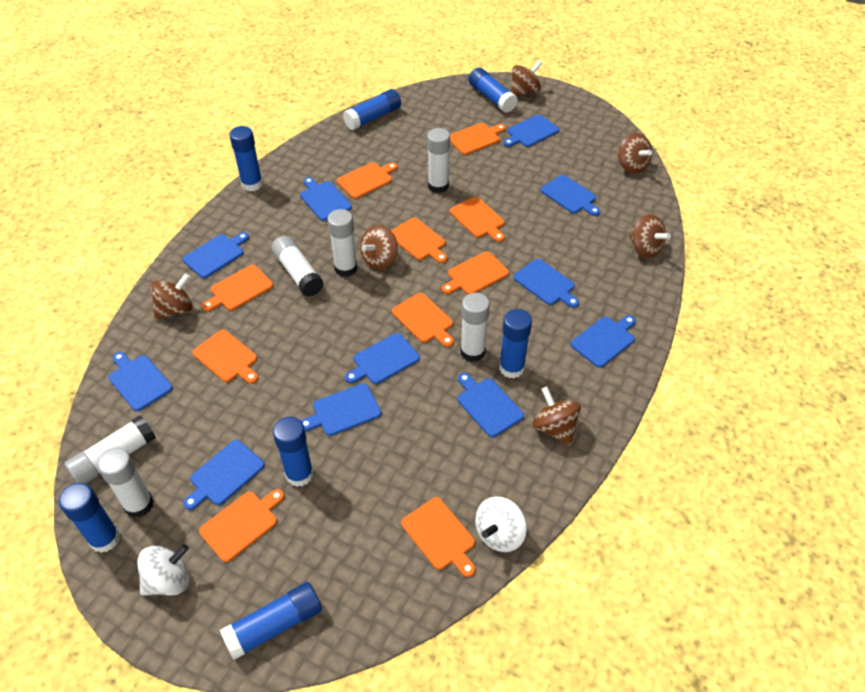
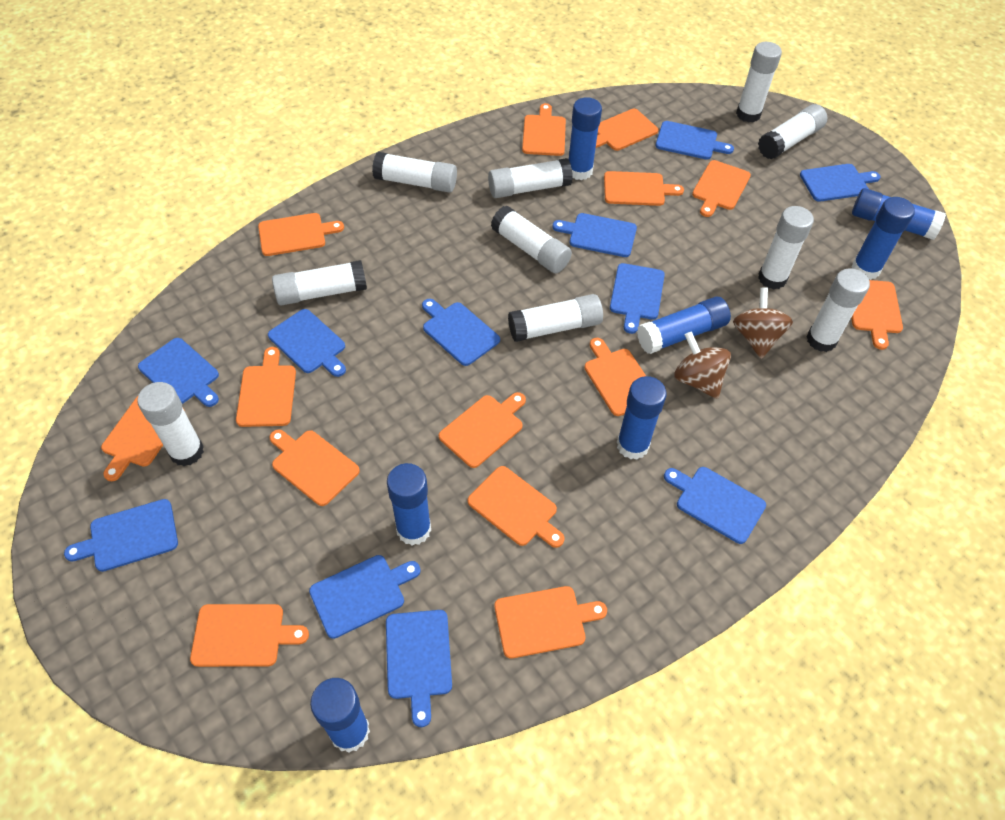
brown spinning top: [151,273,192,320] [360,225,398,269] [511,60,542,96] [533,386,581,446] [618,133,652,174] [629,214,671,258] = 6 -> [674,331,731,399] [733,288,793,359] = 2
orange cutting board: [192,330,258,384] [199,489,284,562] [202,265,273,311] [337,162,398,199] [391,218,447,263] [392,293,454,347] [401,497,476,577] [442,251,509,294] [450,123,506,155] [450,197,505,242] = 10 -> [101,396,185,481] [190,604,309,667] [236,347,296,427] [258,213,344,256] [269,430,360,506] [439,392,526,468] [468,466,565,548] [494,586,607,659] [522,103,566,156] [584,338,646,416] [596,109,658,151] [604,171,684,206] [692,160,751,217] [851,280,903,350] = 14
white glue stick: [64,416,156,484] [97,448,154,518] [272,236,324,297] [327,209,357,277] [427,128,450,193] [460,293,490,362] = 6 -> [137,382,204,466] [272,260,367,306] [372,152,457,193] [488,158,573,198] [491,205,572,273] [508,294,603,342] [736,42,782,123] [758,104,827,160] [758,206,814,289] [807,268,870,352] = 10
white spinning top: [137,544,190,595] [475,496,527,552] = 2 -> none = 0

